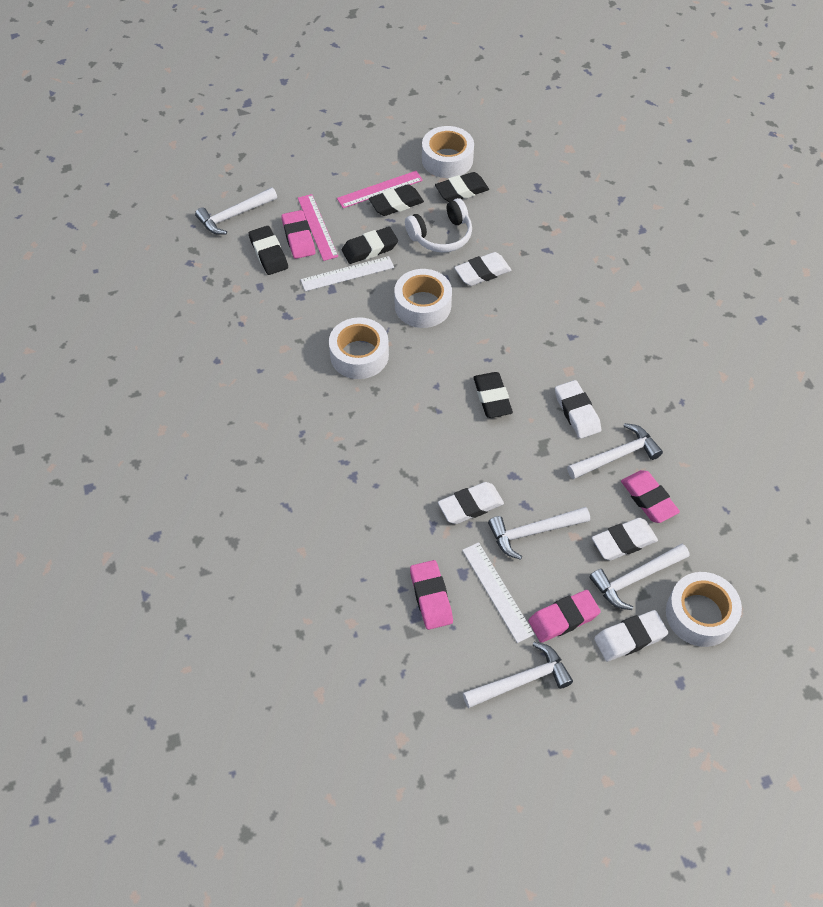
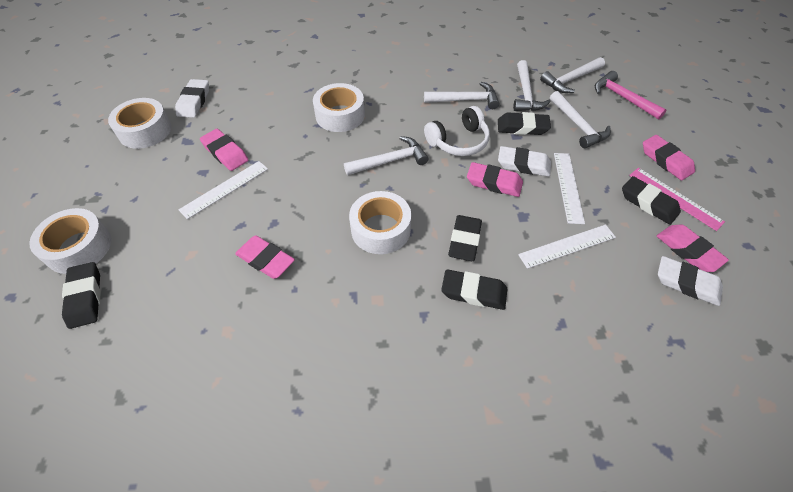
pink eraser: [282,210,315,259] [410,560,453,630] [528,590,601,643] [621,470,680,523] = 4 -> [200,129,249,171] [235,235,295,279] [467,162,523,197] [643,135,695,180] [657,224,729,272] = 5
pink hammer: none = 0 -> [595,71,666,120] = 1
pink ruler: [298,194,338,261] [337,171,423,208] = 2 -> [629,168,725,231] = 1
white eraser: [438,482,504,524] [454,252,511,286] [555,380,601,439] [592,518,658,560] [594,610,668,661] = 5 -> [175,79,209,118] [498,146,551,177] [658,256,723,306] = 3
white ruler: [301,256,394,291] [462,542,534,643] = 2 -> [179,161,268,219] [518,225,616,269] [554,153,585,224] = 3

